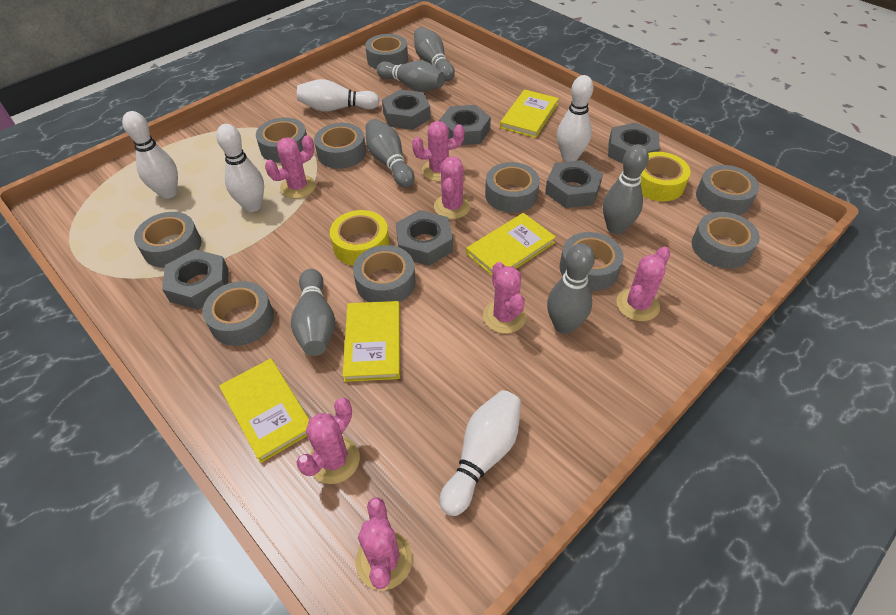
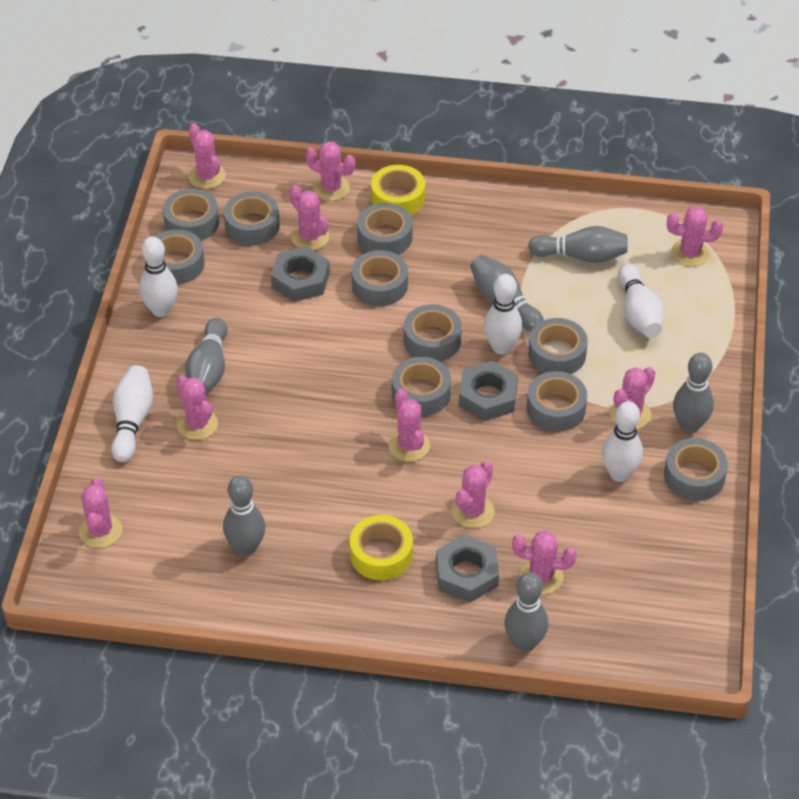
grey nut: [162,249,229,310] [382,89,431,130] [396,210,453,266] [439,105,491,145] [545,160,603,208] [608,122,660,164] = 6 -> [271,246,330,302] [436,534,499,602] [459,361,518,421] = 3
pink cactus: [265,135,316,199] [296,398,360,484] [355,497,413,590] [412,121,465,181] [434,156,471,219] [483,262,526,334] [616,247,670,321] = 7 -> [79,478,122,548] [176,375,218,440] [188,123,226,189] [289,185,329,250] [305,142,355,201] [388,388,430,462] [452,461,495,528] [512,530,577,595] [610,367,655,429] [667,206,723,267] = 10
yellow book: [219,358,309,463] [343,301,400,382] [466,213,556,275] [500,89,559,138] = 4 -> none = 0

